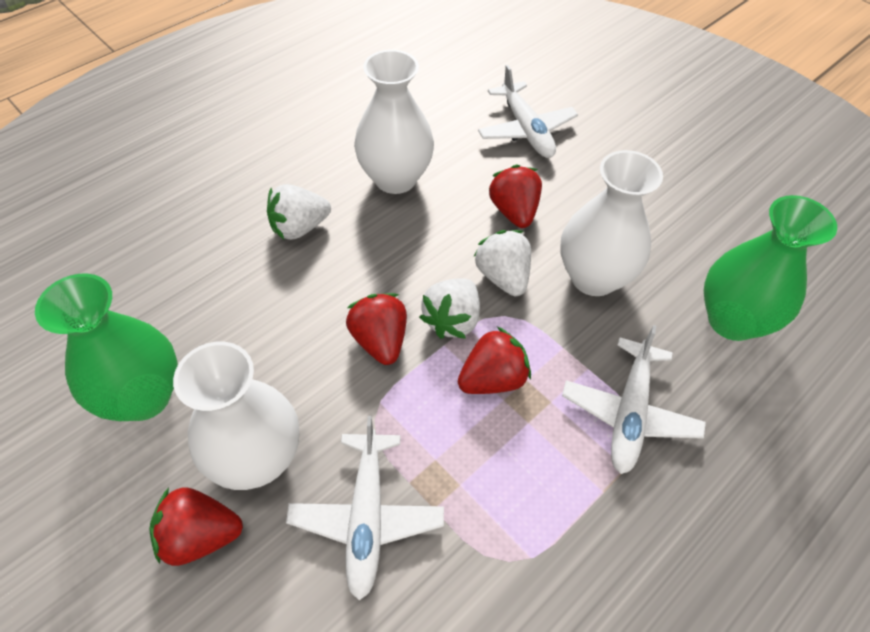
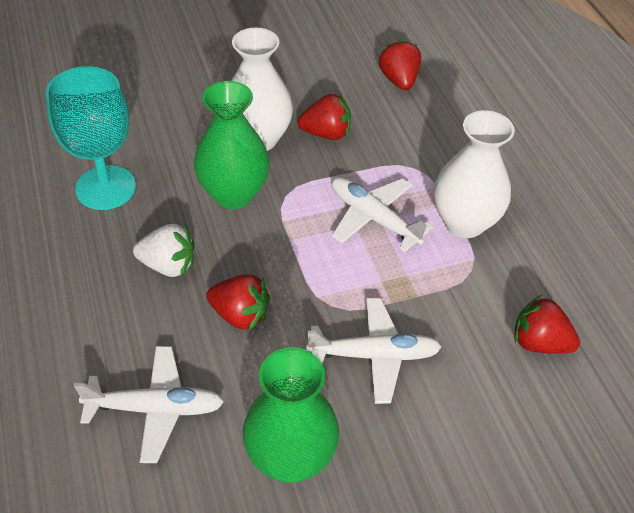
turquoise goblet: none = 0 -> [46,66,136,210] = 1
white strawberry: [267,184,331,240] [419,279,480,339] [473,230,531,296] = 3 -> [133,224,195,277] = 1
white vase: [173,342,299,490] [354,50,434,194] [560,150,663,296] = 3 -> [231,27,293,151] [434,110,515,238] = 2

